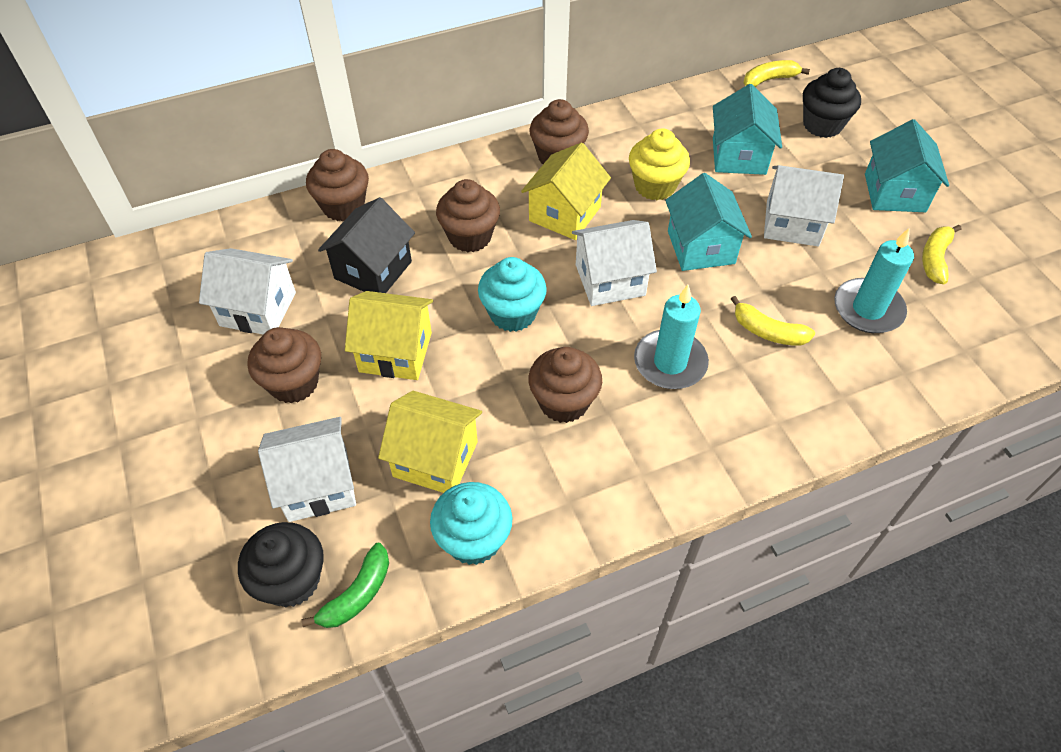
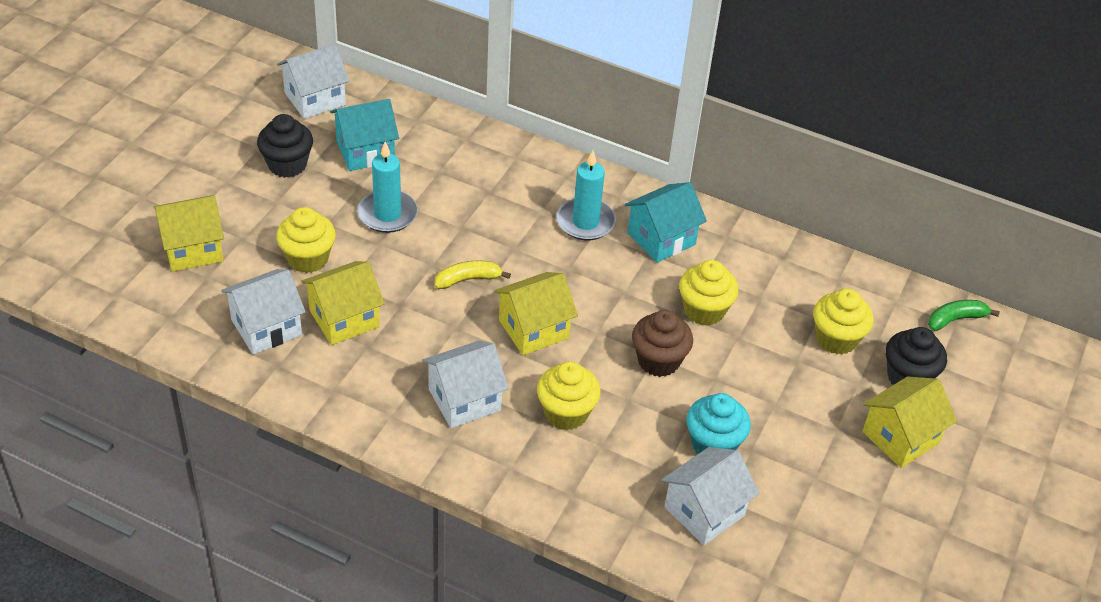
black house: [318,197,415,293] = 1 -> none = 0
brown cupcake: [247,327,321,403] [306,149,369,221] [436,179,500,252] [528,347,602,423] [529,99,589,164] = 5 -> [632,310,693,377] = 1
turquoise cupcake: [430,482,512,565] [478,257,547,332] = 2 -> [686,393,751,454] = 1
turquoise house: [665,173,752,271] [713,84,782,175] [865,119,949,212] = 3 -> [330,99,399,171] [625,182,707,263] = 2
yellow banana: [731,296,815,346] [743,60,810,87] [922,225,961,284] = 3 -> [435,260,511,289] = 1
yellow cupcake: [629,128,690,200] = 1 -> [276,207,336,273] [537,361,601,430] [679,260,739,326] [813,289,873,354] = 4
yellow house: [345,291,433,380] [378,391,482,493] [521,142,611,240] = 3 -> [154,195,224,272] [301,261,385,345] [494,272,578,355] [862,377,957,468] = 4

